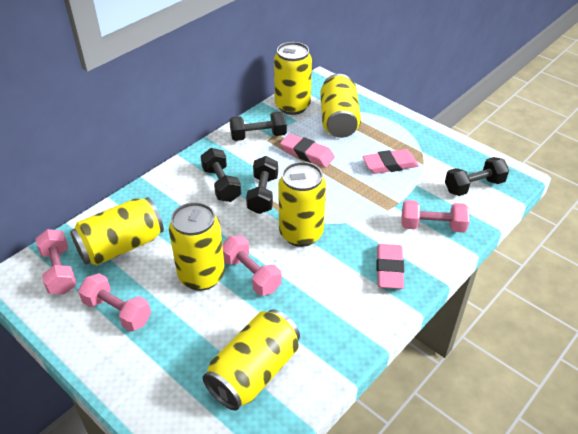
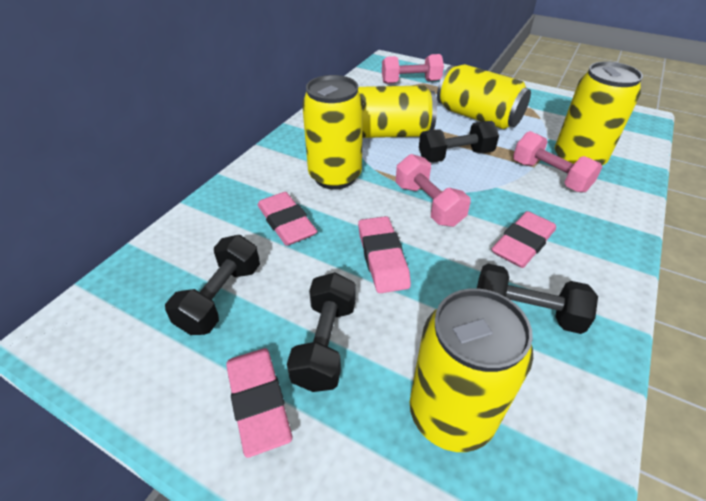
pink dumbbell: [36,229,77,294] [78,273,151,332] [222,235,282,296] [401,200,470,232] = 4 -> [382,54,444,84] [396,154,471,227] [513,131,602,193] = 3
pink eraser: [280,134,335,168] [362,149,419,174] [377,244,404,289] = 3 -> [226,348,292,458] [257,192,317,246] [358,216,411,293] [491,211,556,268] = 4
yellow can: [70,197,164,266] [169,202,225,291] [203,309,300,411] [274,42,312,115] [278,162,326,247] [320,74,361,138] = 6 -> [302,75,363,190] [358,86,437,138] [410,289,533,452] [437,64,531,129] [555,61,643,165] = 5

